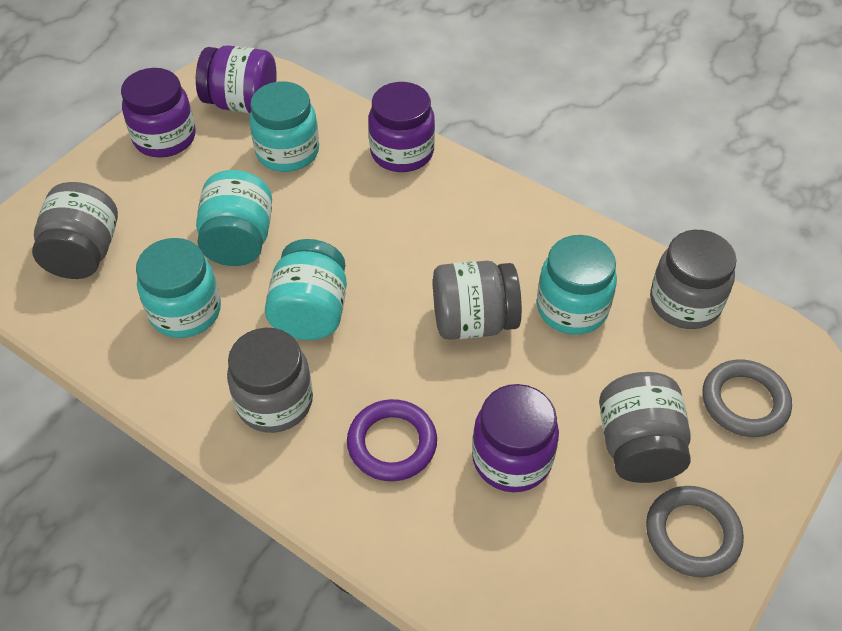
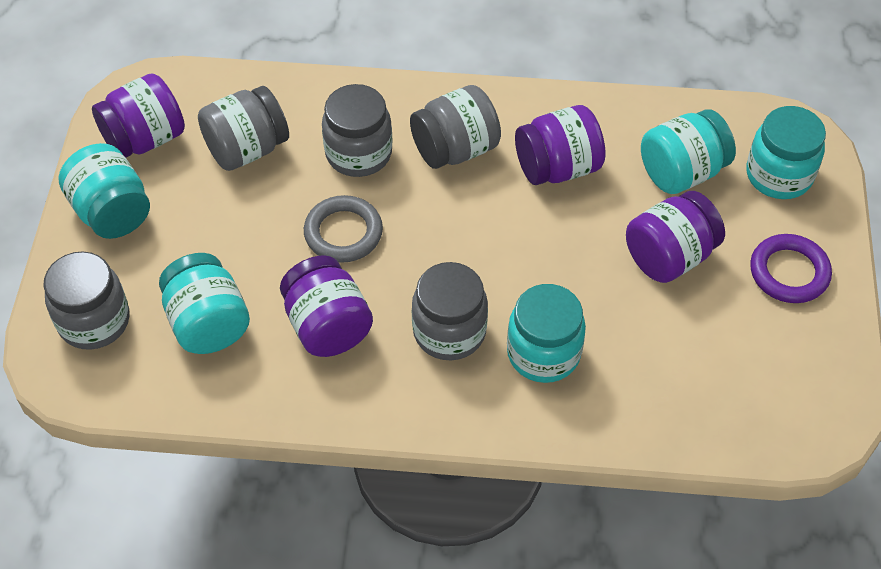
grey ring: [646,486,744,577] [703,360,792,437] = 2 -> [304,195,383,263] = 1

